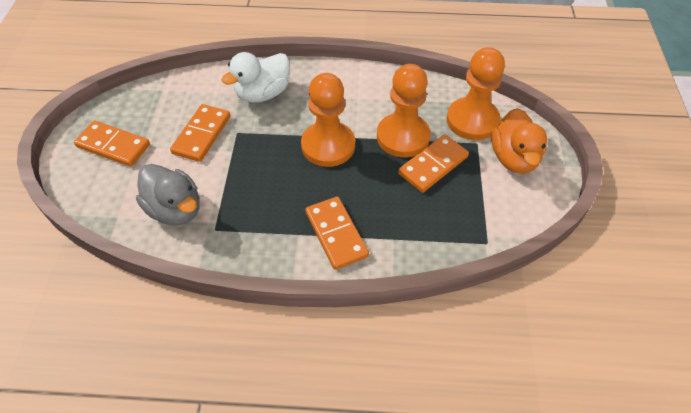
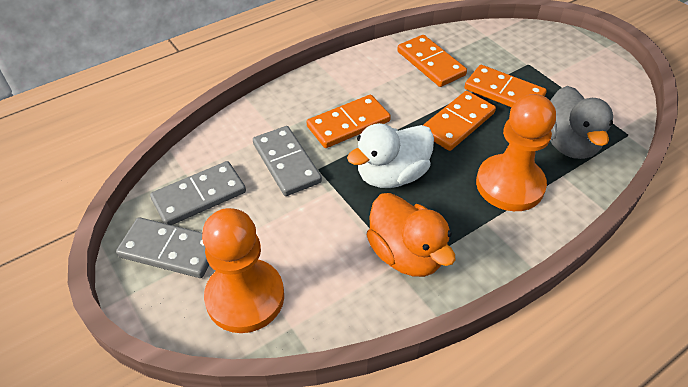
grey domino: none = 0 -> [116,217,209,278] [150,161,246,225] [253,126,322,196] = 3
orange pawn: [301,73,355,167] [377,64,431,157] [447,47,505,140] = 3 -> [202,208,284,333] [476,94,556,211] = 2

